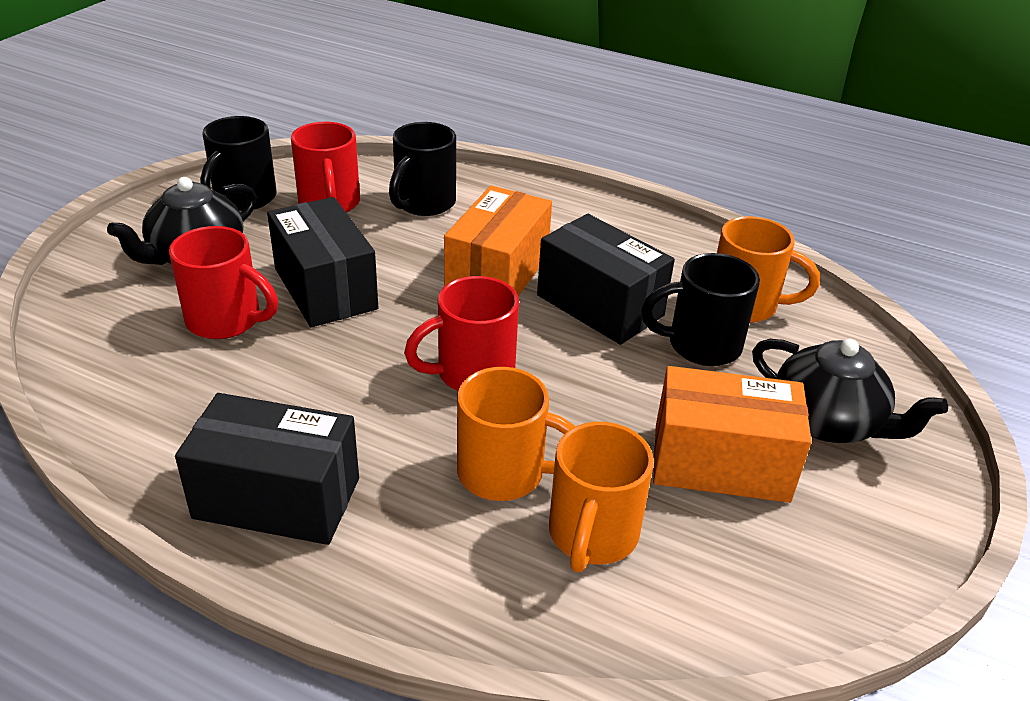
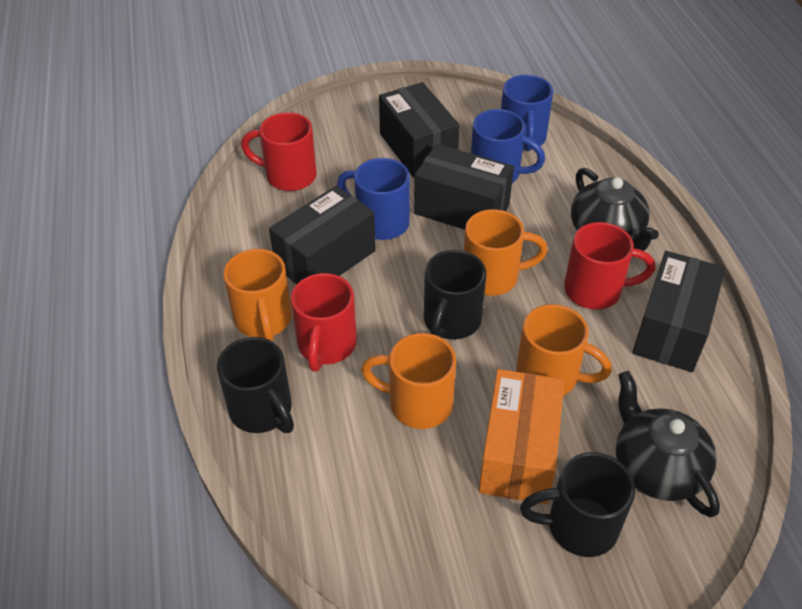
black box: [175,393,359,545] [267,197,378,327] [537,214,675,345] = 3 -> [269,186,376,284] [379,82,460,178] [414,144,514,230] [632,251,725,372] = 4
blue mug: none = 0 -> [337,158,410,240] [471,109,545,183] [501,75,553,151] = 3
orange box: [444,185,552,296] [653,366,812,503] = 2 -> [479,369,564,505] = 1
orange mug: [457,367,575,501] [549,422,654,572] [717,216,820,323] = 3 -> [224,249,292,341] [361,333,456,429] [464,209,548,296] [516,304,612,396] = 4

